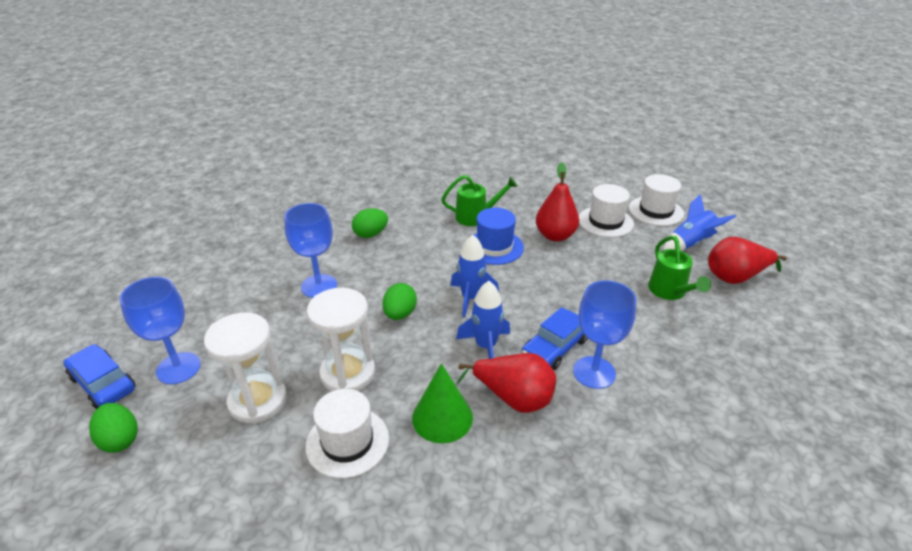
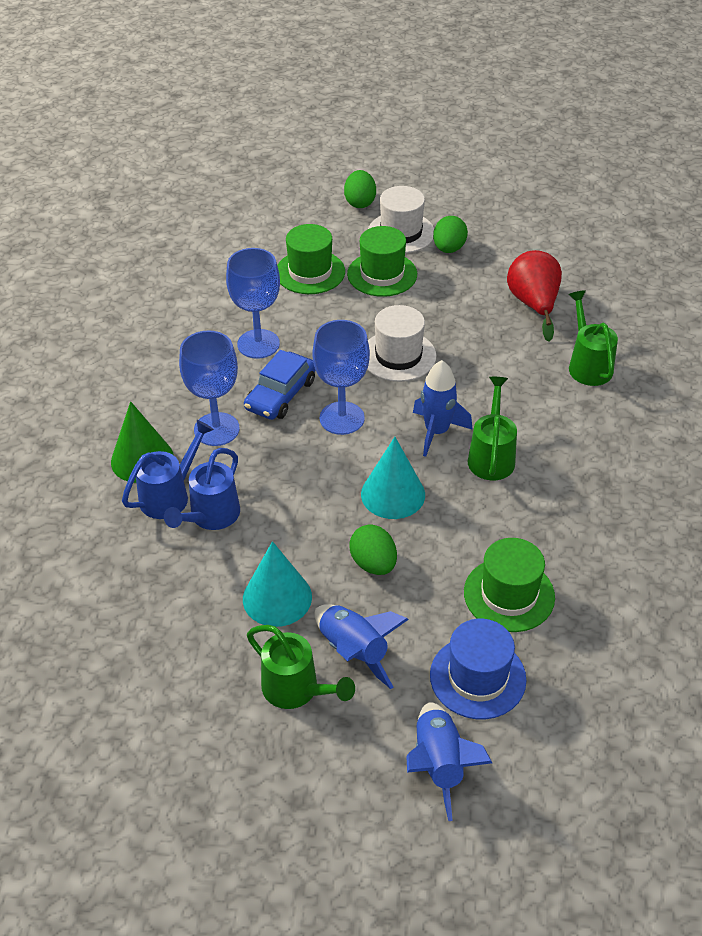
blue car: [63,344,136,409] [522,307,588,370] = 2 -> [244,350,315,420] = 1
blue watering can: none = 0 -> [122,420,214,519] [164,448,240,530] = 2
green hat: none = 0 -> [277,224,345,294] [347,226,417,297] [464,538,555,632] = 3
green watering can: [441,175,518,226] [648,236,711,300] = 2 -> [247,625,355,709] [468,377,517,480] [568,290,618,386] = 3
red pear: [457,353,556,413] [536,162,579,242] [708,237,787,284] = 3 -> [507,250,562,342] = 1
turquoise cone: none = 0 -> [243,541,312,627] [361,437,425,519] = 2
white hat: [306,389,389,478] [579,184,634,237] [629,174,684,226] = 3 -> [367,305,436,382] [368,186,434,253] = 2
white hourglass: [204,312,287,424] [307,288,375,391] = 2 -> none = 0

